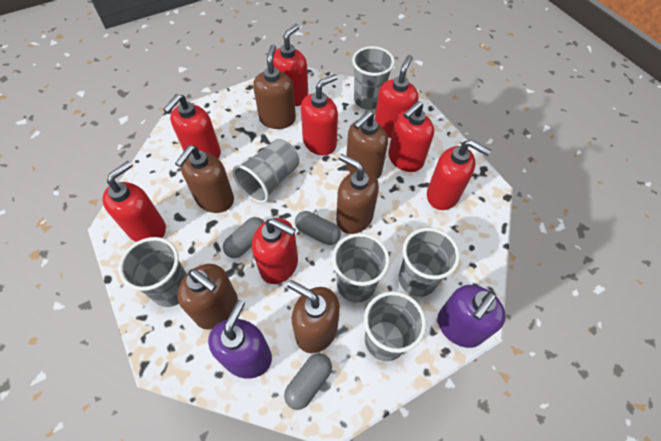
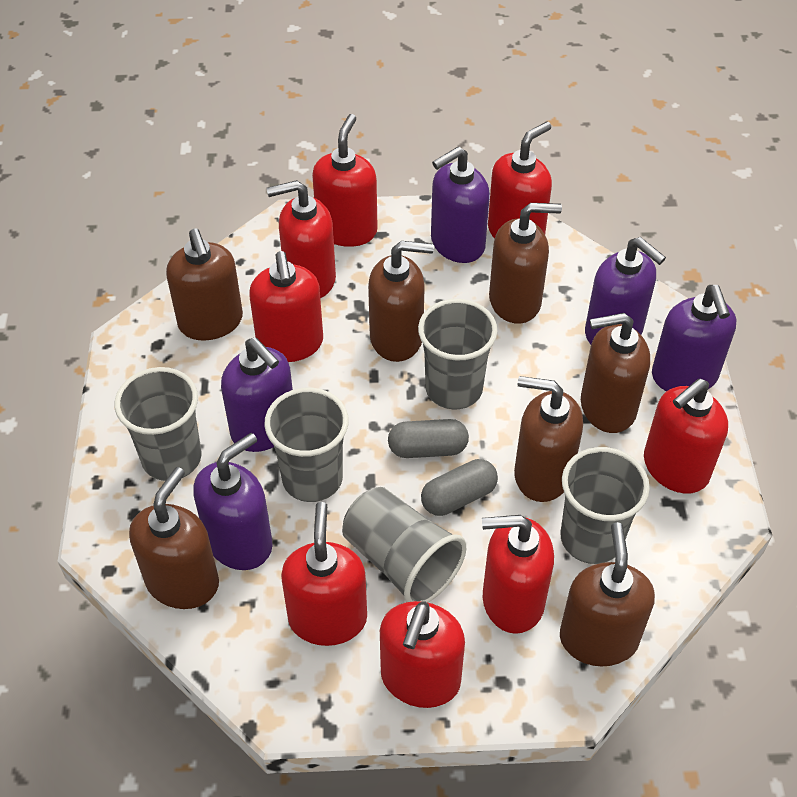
brown soap dispenser: [175,145,234,213] [177,264,238,330] [253,45,296,129] [287,280,340,353] [336,153,379,234] [346,111,388,179] = 6 -> [129,467,219,609] [166,228,243,341] [368,241,434,362] [489,203,562,324] [514,376,583,502] [560,522,655,666] [581,313,650,433] = 7
grey capsule: [223,217,264,258] [284,353,332,410] [295,211,341,245] = 3 -> [388,419,469,458] [421,459,498,516] = 2
grey cup: [119,237,187,307] [233,139,299,203] [332,233,390,303] [352,46,395,110] [364,291,426,361] [399,228,460,297] = 6 -> [115,367,202,481] [264,387,349,502] [342,487,466,603] [418,299,498,409] [560,447,650,564] = 5
purple soap dispenser: [208,300,272,379] [438,285,506,348] = 2 -> [193,433,273,570] [221,338,293,452] [431,147,490,263] [585,237,666,344] [652,285,737,391] = 5

